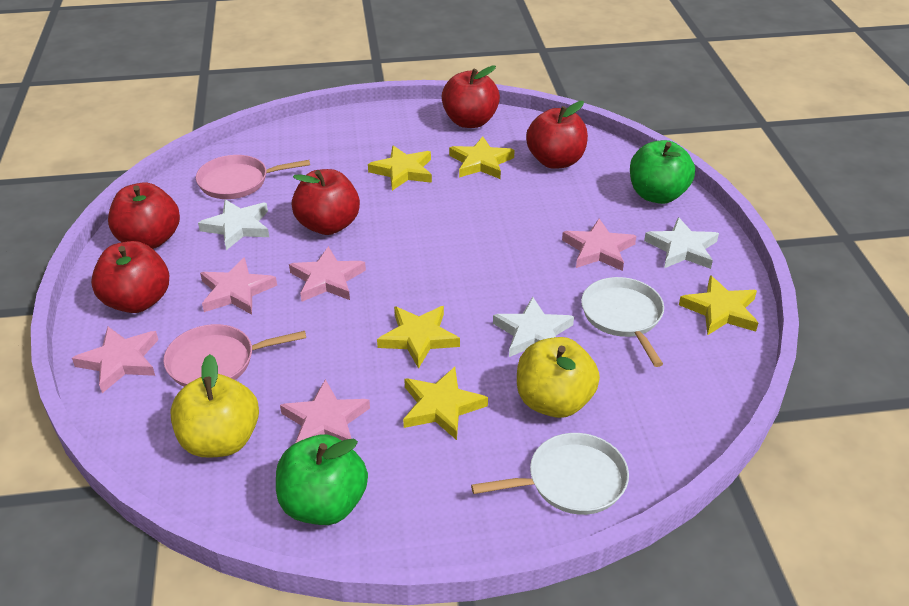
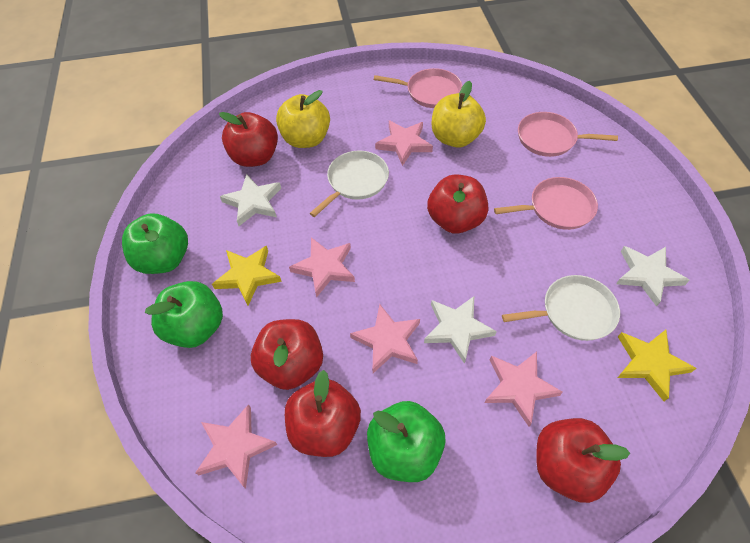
green apple: [276,434,368,525] [630,140,695,204] = 2 -> [122,213,188,274] [145,281,223,348] [367,401,446,482] = 3
pink pan: [163,324,306,387] [196,155,310,199] = 2 -> [374,68,462,108] [494,177,598,230] [518,112,618,157] = 3
yellow star: [368,146,432,191] [377,306,460,369] [403,367,488,440] [449,136,515,179] [679,275,758,335] = 5 -> [212,246,282,306] [617,330,697,401] = 2

